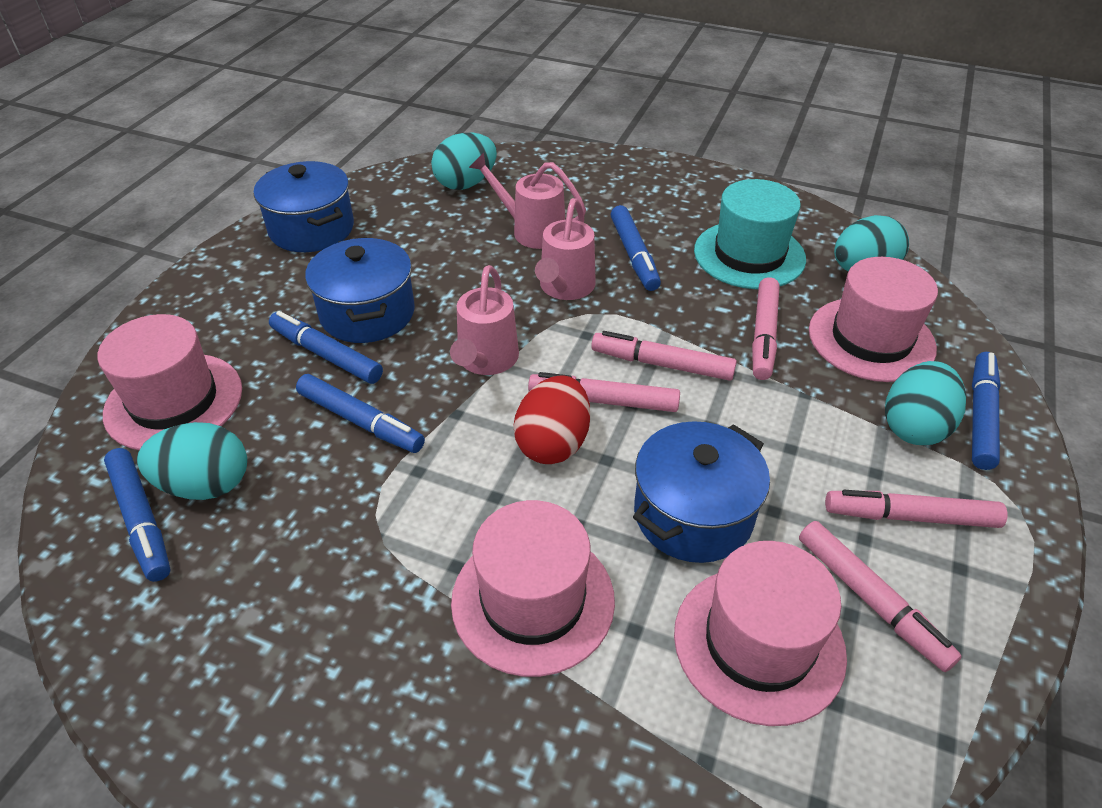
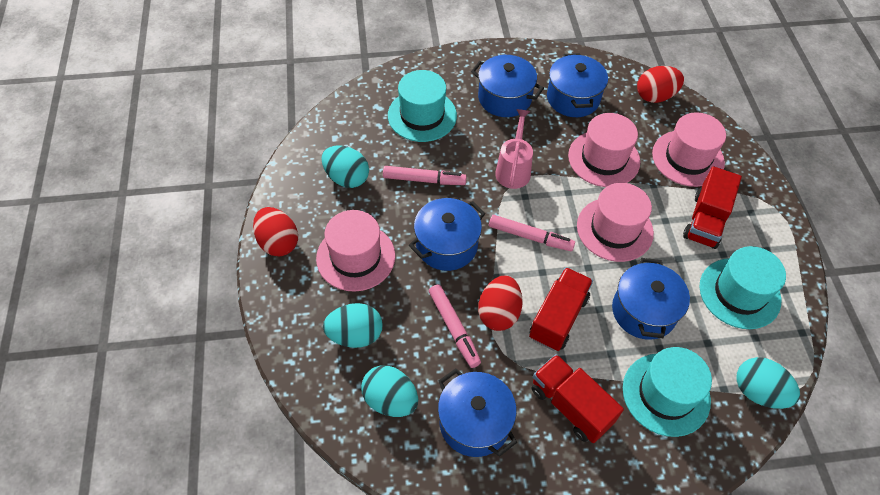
blue marker: [104,448,171,582] [269,311,383,384] [296,374,425,453] [610,205,661,291] [972,352,1001,470] = 5 -> none = 0
blue pot: [254,161,354,252] [305,237,415,343] [633,421,770,563] = 3 -> [409,198,486,271] [438,368,517,457] [471,55,544,117] [547,53,608,117] [612,258,690,340] = 5
pink marker: [528,372,680,412] [591,331,737,381] [752,277,779,380] [799,521,962,672] [825,490,1007,528] = 5 -> [383,166,467,185] [429,284,481,368] [489,215,575,251] = 3
pink watering can: [450,265,519,375] [469,153,586,249] [535,198,596,300] = 3 -> [495,109,533,189] = 1
red egg: [513,375,590,464] = 1 -> [253,207,298,256] [478,275,523,331] [637,66,684,103] = 3
red truck: none = 0 -> [529,267,593,351] [531,354,624,443] [683,166,742,249] = 3
turquoise hat: [694,179,806,289] = 1 -> [388,70,457,142] [623,347,712,437] [699,246,786,329] = 3

